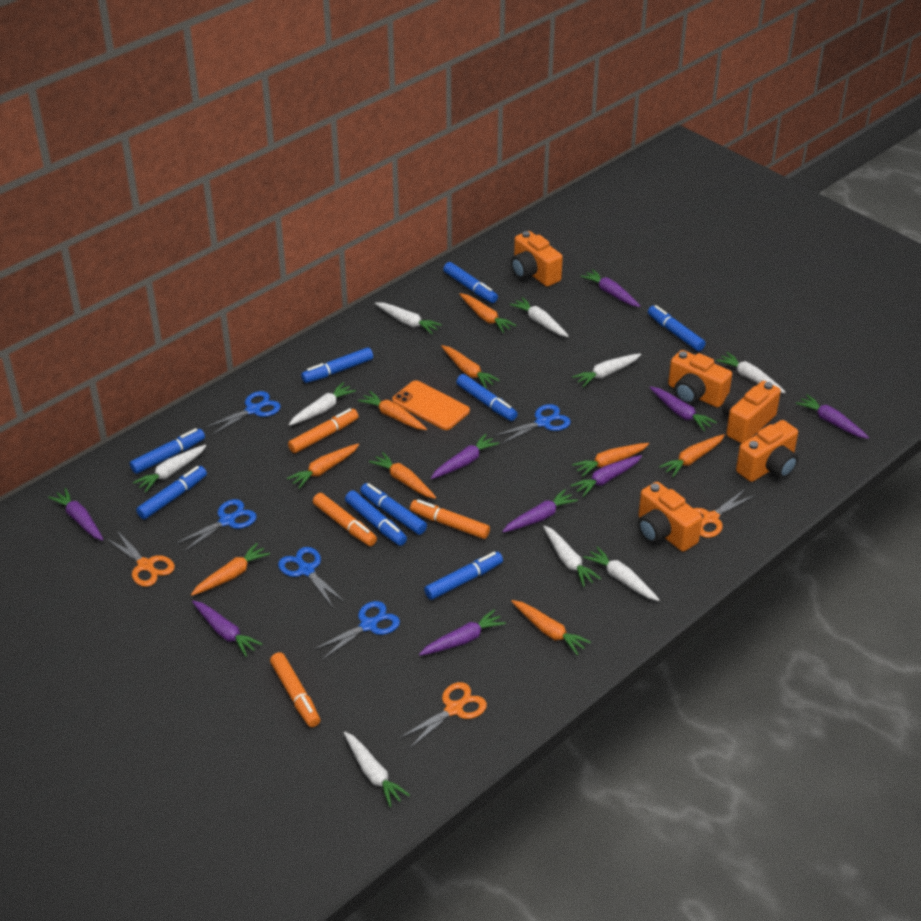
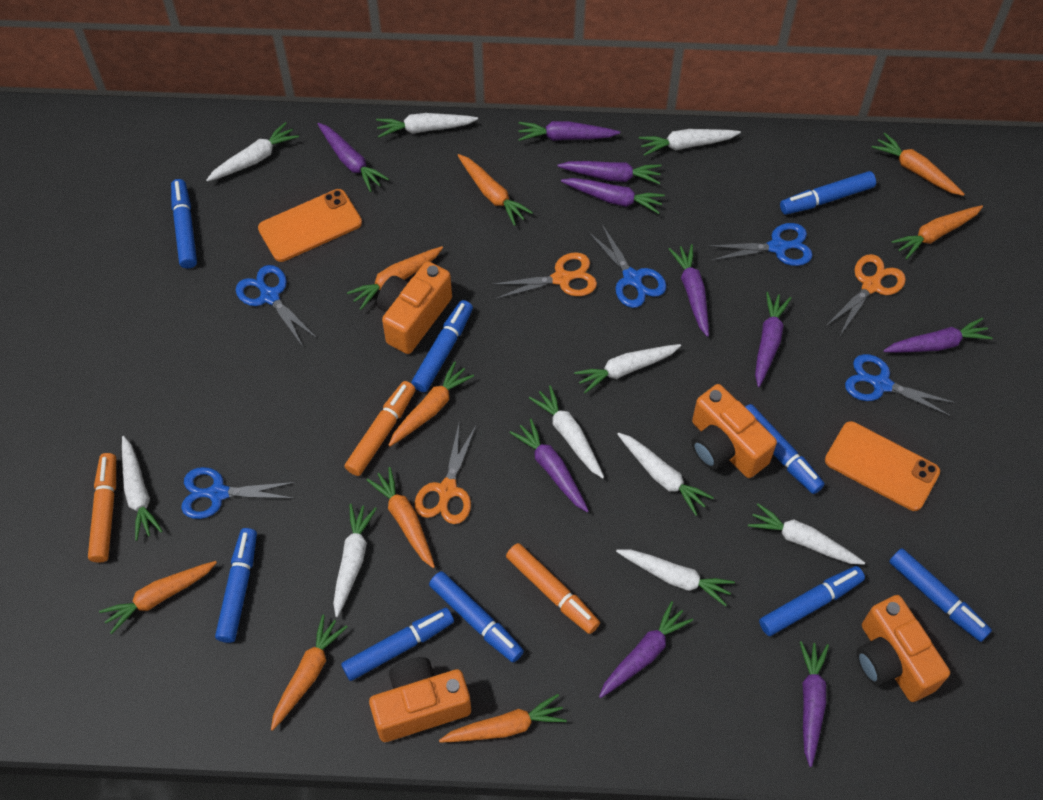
orange camera: [511,231,563,287] [638,482,702,552] [668,350,732,408] [722,381,781,444] [736,420,798,482] = 5 -> [369,657,471,742] [377,261,452,354] [692,384,777,478] [857,595,950,702] = 4
orange marker: [270,652,320,727] [288,408,358,453] [313,493,377,546] [410,499,490,539] = 4 -> [88,453,116,563] [344,381,416,476] [506,543,600,634] = 3
orange phone: [392,380,470,430] = 1 -> [258,189,362,262] [825,421,940,511] = 2
purple carrot: [48,488,104,541] [192,601,262,657] [419,610,506,656] [431,434,499,479] [502,489,578,533] [570,455,642,497] [580,269,640,307] [650,386,717,431] [796,394,869,439] = 9 -> [318,123,389,192] [510,419,589,512] [518,121,620,141] [558,161,661,184] [561,178,665,214] [599,601,693,698] [669,244,709,337] [755,292,791,387] [800,641,829,767] [883,317,993,353] = 10
white carrot: [133,445,206,492] [289,382,356,426] [344,732,410,807] [375,302,442,334] [510,297,569,337] [543,525,601,587] [572,353,641,387] [583,546,659,601] [716,352,786,393] = 9 -> [122,436,163,541] [206,122,299,182] [333,504,377,617] [376,113,478,138] [529,385,604,479] [574,344,681,393] [616,549,735,606] [617,432,714,516] [639,129,741,156] [748,503,865,565] = 10

